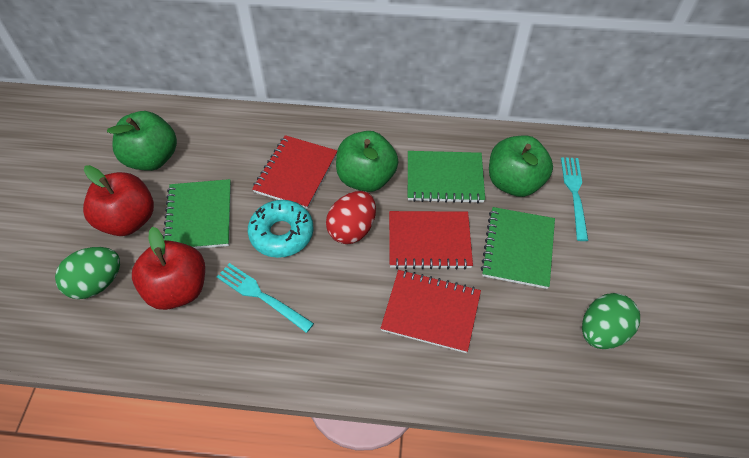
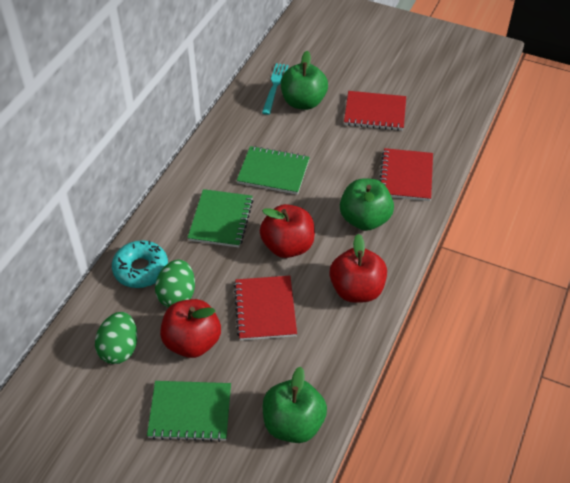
red apple: [83,165,154,236] [132,227,205,310] = 2 -> [160,299,221,358] [260,204,315,258] [329,234,387,303] = 3
red egg: [326,191,376,244] = 1 -> none = 0
turquoise fork: [216,263,314,333] [561,157,588,241] = 2 -> [262,63,289,115] = 1

